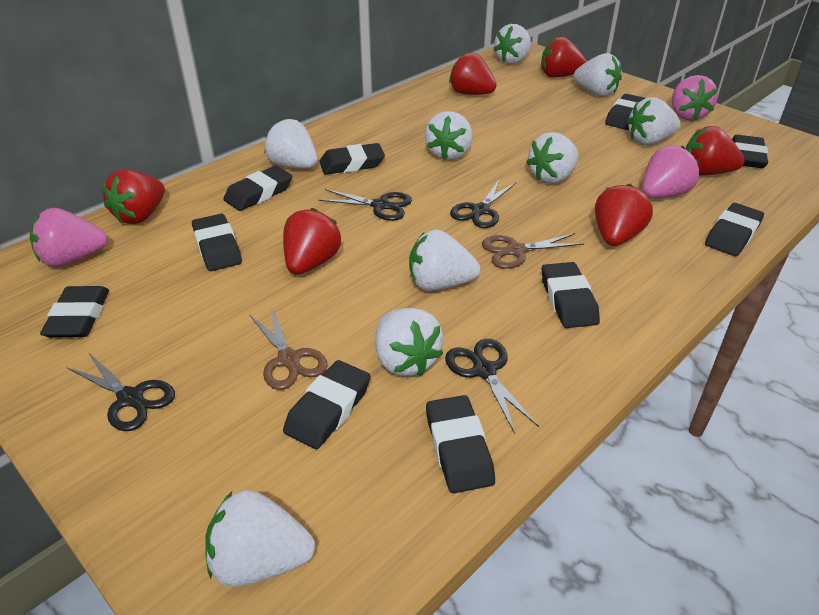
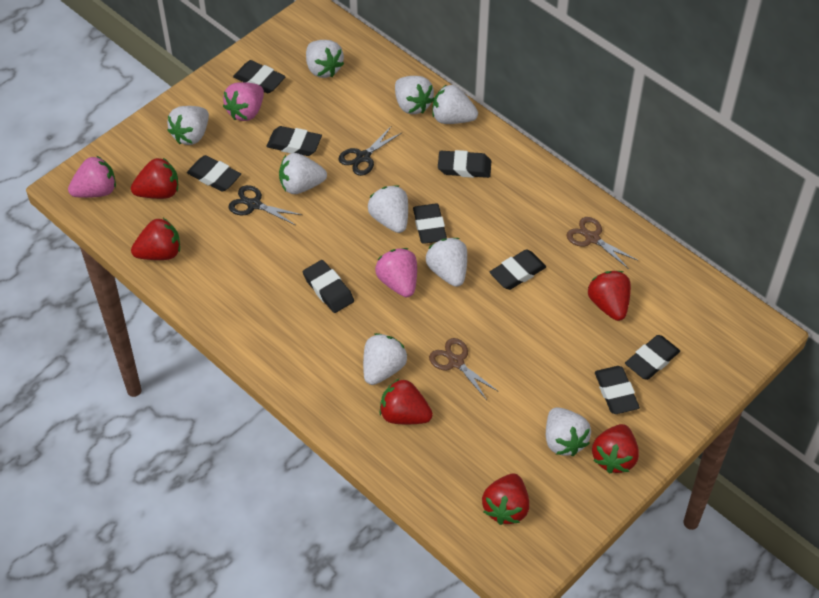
black eraser: [40,286,109,337] [192,214,242,271] [223,166,292,211] [283,360,370,449] [319,143,385,175] [426,395,495,493] [542,262,600,328] [605,94,645,130] [705,203,764,256] [732,135,768,168] = 10 -> [187,155,241,192] [233,60,286,93] [267,126,322,156] [303,260,354,313] [413,203,447,244] [438,150,491,178] [489,250,546,290] [595,366,640,414] [625,335,680,380] = 9
black scissors: [67,352,175,431] [318,189,412,221] [445,339,539,433] [450,179,517,228] = 4 -> [229,185,302,225] [339,127,401,176] = 2

